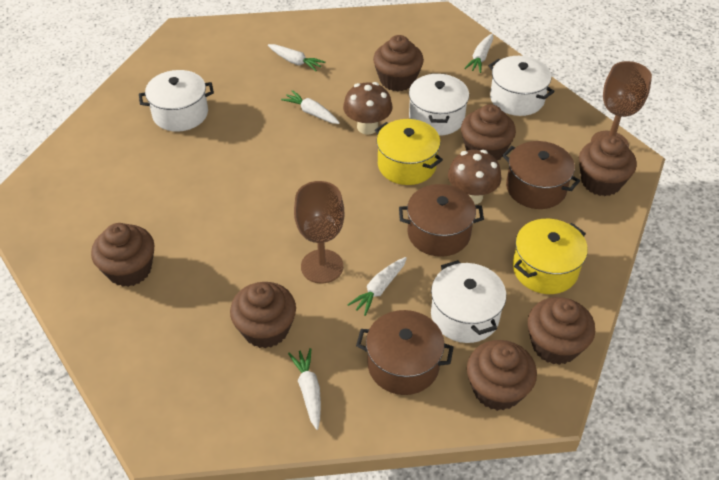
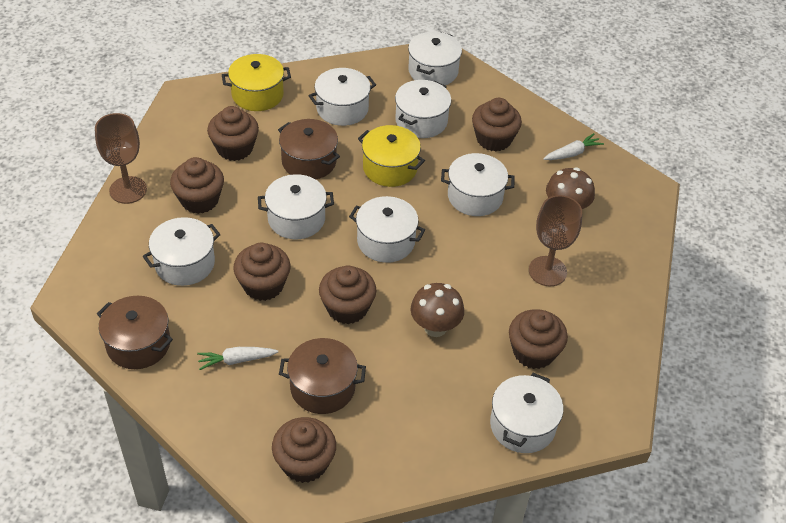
white carrot: [268,44,325,71] [281,90,340,124] [288,348,321,430] [347,257,407,316] [464,34,493,73] = 5 -> [197,347,278,370] [544,133,604,160] = 2
white pot: [139,70,214,132] [409,73,469,136] [431,260,506,343] [489,56,555,116] = 4 -> [143,217,221,286] [258,174,334,239] [309,68,376,126] [349,196,425,263] [395,80,451,138] [408,32,462,85] [441,153,515,216] [490,373,563,453] = 8

